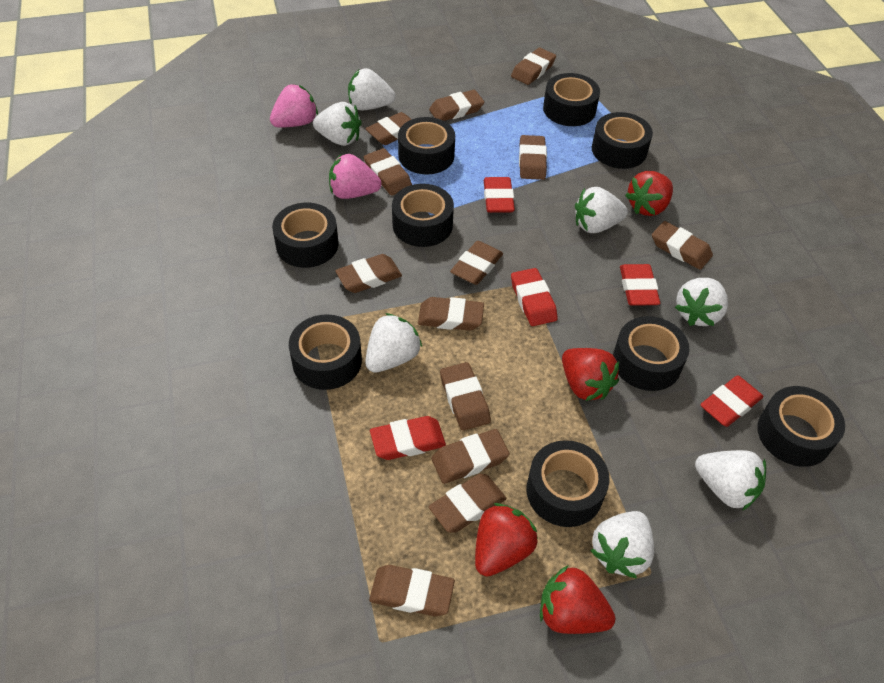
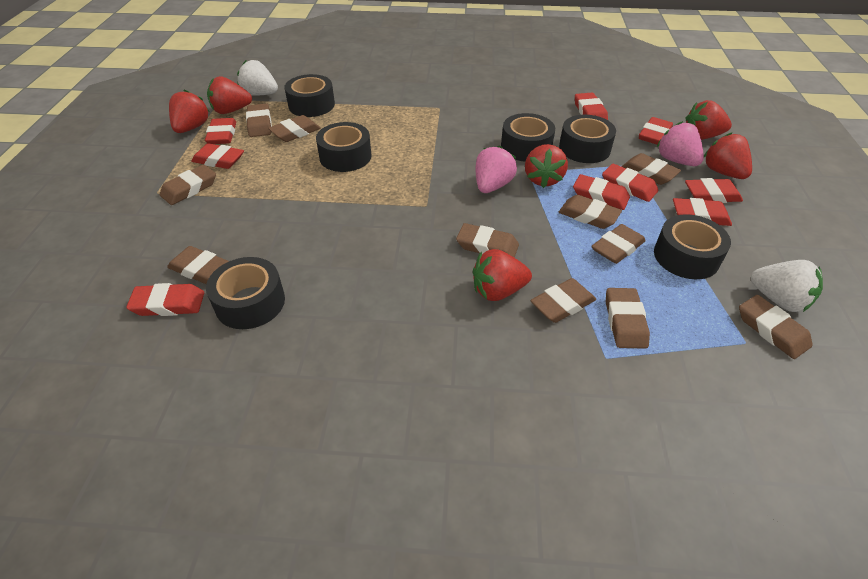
black tape: [272,203,339,268] [289,314,362,390] [392,184,454,247] [398,117,455,174] [527,440,610,527] [543,73,600,126] [592,112,653,169] [613,316,689,391] [757,386,845,467] = 9 -> [206,257,285,329] [284,74,335,117] [316,122,371,172] [501,113,555,162] [559,115,616,163] [654,214,731,279] = 6
brown eraser: [335,254,402,293] [364,148,412,195] [365,112,412,145] [369,565,455,616] [418,297,484,331] [429,90,484,121] [429,474,506,533] [431,429,510,484] [440,362,491,431] [450,241,503,285] [511,48,556,85] [519,135,547,180] [652,221,713,270] = 13 -> [160,165,216,205] [167,246,229,284] [246,103,272,137] [268,115,321,142] [456,223,519,257] [530,278,596,323] [559,195,622,229] [591,224,646,264] [606,288,650,349] [622,153,681,185] [739,295,813,359] = 11
red eraser: [370,416,446,460] [484,177,515,213] [511,268,558,326] [620,264,660,306] [700,375,763,427] = 5 -> [126,283,204,316] [191,143,244,169] [205,118,236,144] [573,174,630,210] [575,93,608,120] [602,164,658,202] [639,117,673,145] [673,198,732,226] [685,178,743,203] = 9
red strawberry: [475,503,538,576] [540,566,615,634] [562,348,619,401] [625,171,673,216] = 4 -> [169,90,210,133] [207,76,252,114] [473,249,532,301] [525,144,568,188] [686,100,732,140] [704,132,752,179] = 6
white strawberry: [313,102,362,146] [348,68,396,110] [365,313,422,373] [575,187,628,233] [590,511,654,579] [675,278,728,326] [695,450,766,511] = 7 -> [237,60,278,95] [751,260,823,312] = 2

